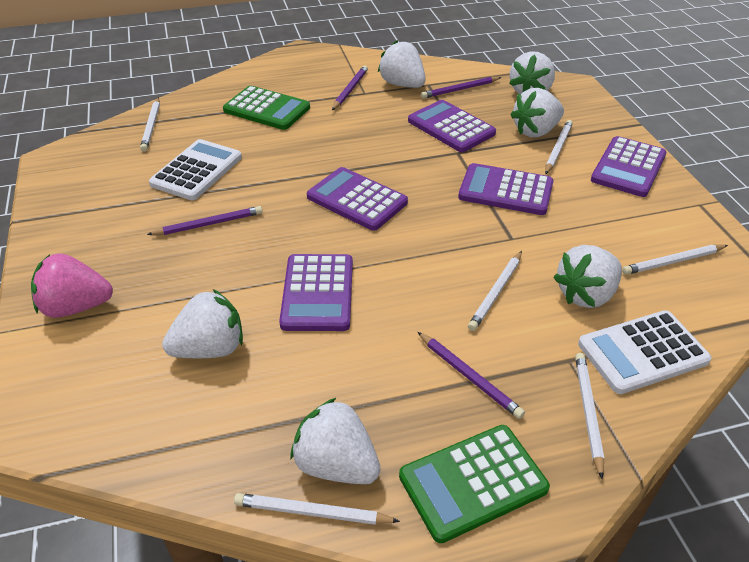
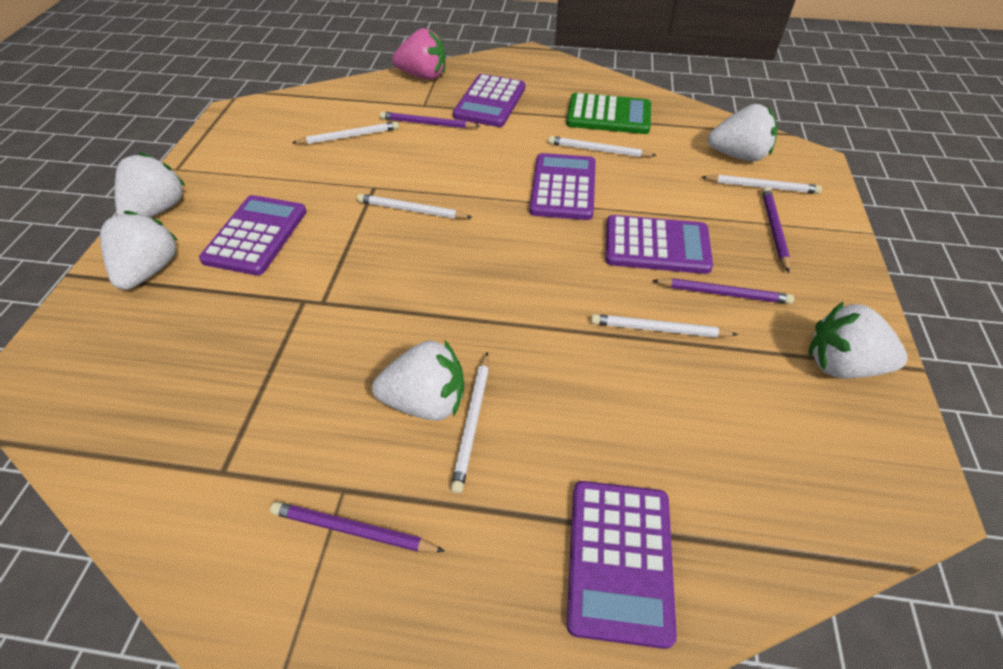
green calculator: [223,86,310,130] [399,425,550,543] = 2 -> [566,93,651,134] = 1
white calculator: [149,139,242,200] [578,310,711,394] = 2 -> none = 0
white strawberry: [162,289,243,358] [291,398,381,484] [378,40,426,88] [509,51,555,94] [511,88,564,137] [553,245,622,308] = 6 -> [100,211,178,290] [115,152,185,218] [372,340,464,421] [708,104,778,162] [809,302,907,379] = 5

